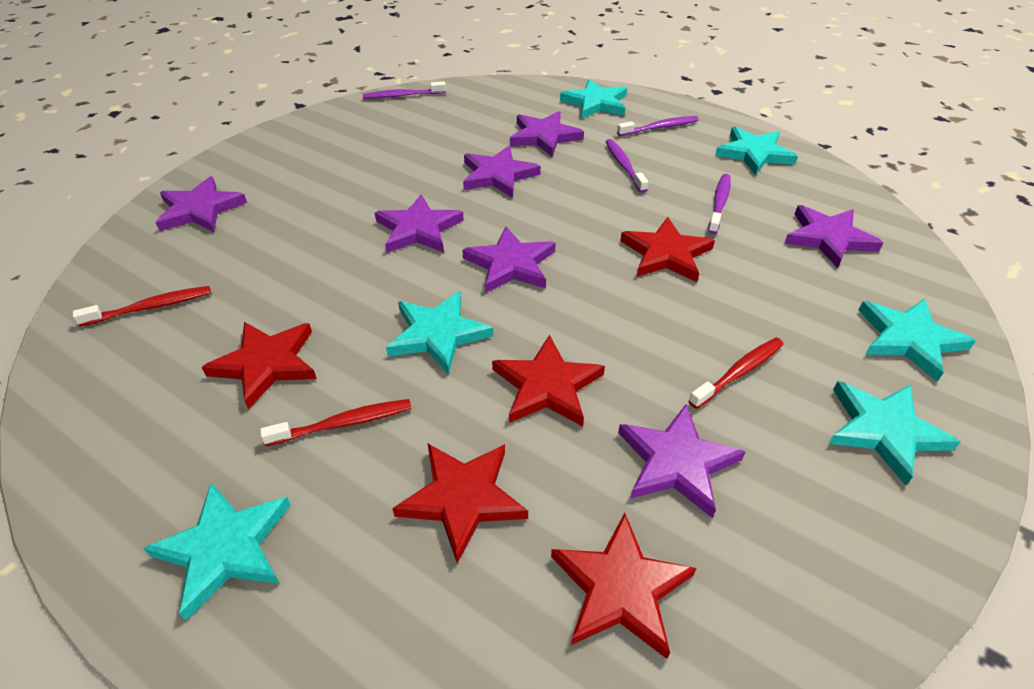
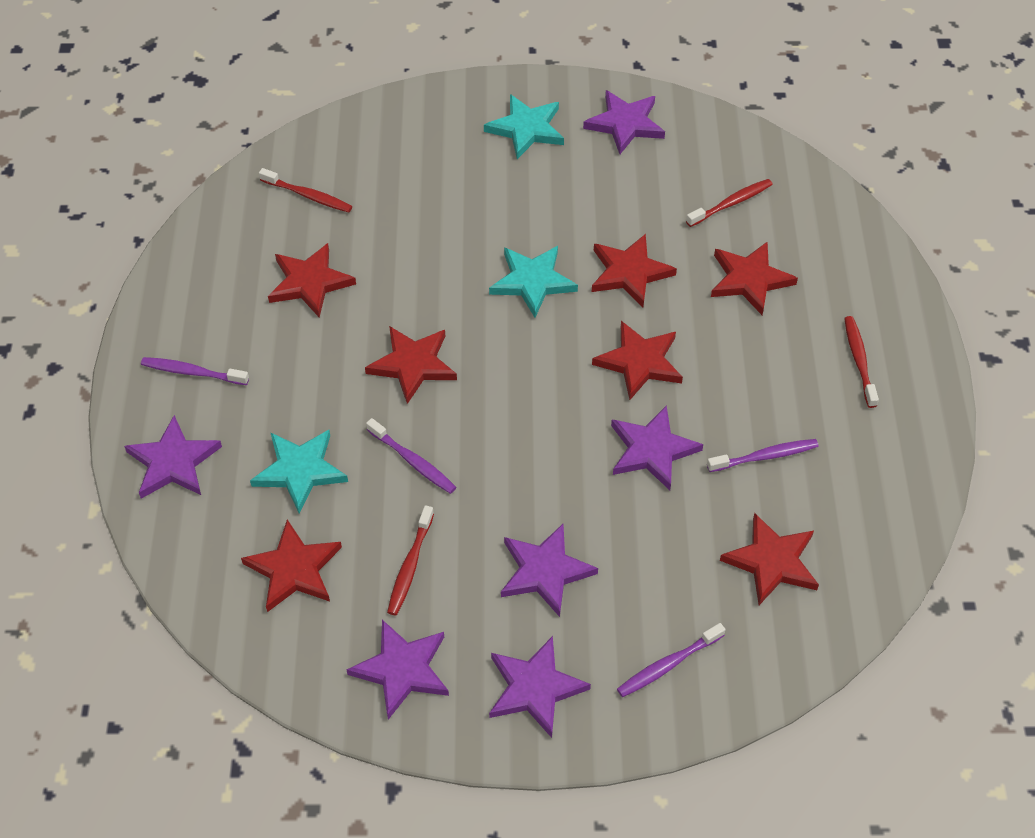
purple star: [155,176,247,232] [375,194,464,253] [462,226,556,293] [463,146,541,198] [510,111,584,157] [618,404,745,518] [785,205,883,268] = 7 -> [124,415,222,499] [346,620,449,720] [489,636,591,738] [501,524,598,617] [583,90,665,154] [611,405,703,490] = 6
red star: [202,322,317,410] [392,443,528,564] [492,335,605,426] [551,513,696,659] [620,217,715,282] = 5 -> [241,520,342,612] [268,243,356,317] [365,326,457,404] [592,234,677,307] [592,321,683,400] [711,242,798,315] [720,513,819,605] = 7
red toothbrush: [73,286,211,326] [260,399,412,446] [689,338,783,409] = 3 -> [259,168,352,213] [387,505,434,615] [686,179,773,227] [844,316,879,408] = 4
turquoise star: [143,482,291,620] [386,291,493,374] [560,79,627,119] [715,127,798,175] [828,381,961,485] [858,299,976,381] = 6 -> [250,430,348,514] [484,94,564,159] [489,246,578,317] = 3

